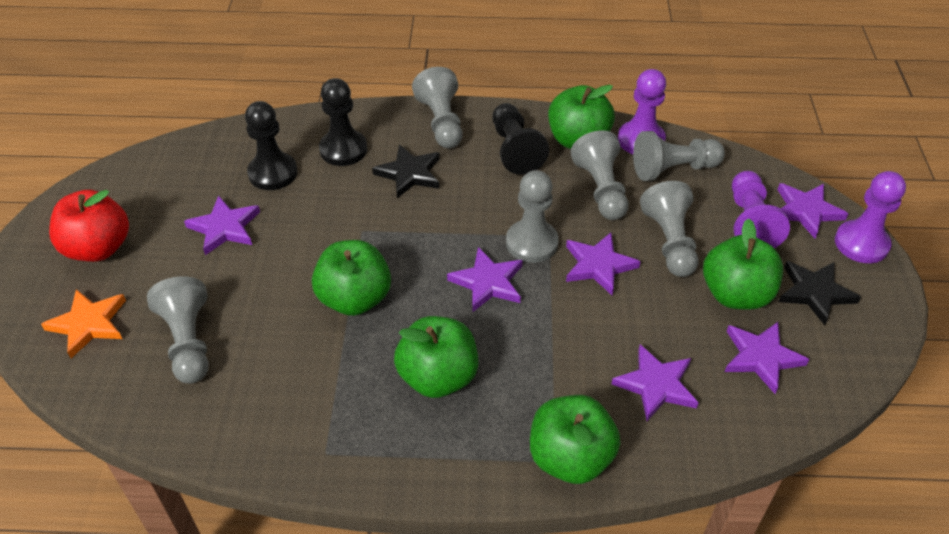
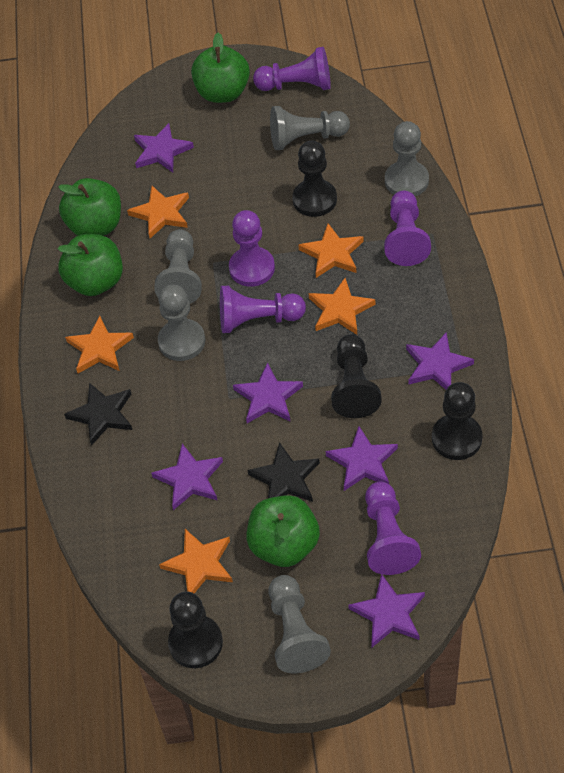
black pawn: [245,101,298,190] [319,78,367,166] [492,103,549,175] = 3 -> [168,591,223,668] [292,141,337,217] [331,334,382,418] [432,382,483,460] = 4
green apple: [312,240,391,316] [394,316,479,398] [530,395,621,484] [548,85,615,149] [703,219,783,310] = 5 -> [58,178,121,236] [58,234,123,296] [191,33,250,103] [246,495,320,567] = 4
grey pawn: [147,276,209,384] [412,67,463,148] [506,170,559,263] [570,130,629,220] [633,131,725,181] [640,181,699,277] = 6 -> [154,229,202,304] [158,285,205,361] [268,575,331,673] [270,106,350,150] [385,121,429,196] = 5
orange star: [41,289,126,358] = 1 -> [65,316,134,373] [127,186,189,238] [159,529,233,593] [298,223,364,278] [309,278,375,335] = 5
purple pawn: [618,69,666,154] [732,171,790,248] [835,171,906,263] = 3 -> [220,286,306,333] [229,210,275,287] [253,47,331,91] [365,482,421,575] [384,191,431,266] = 5
red apple: [49,189,129,262] = 1 -> none = 0

